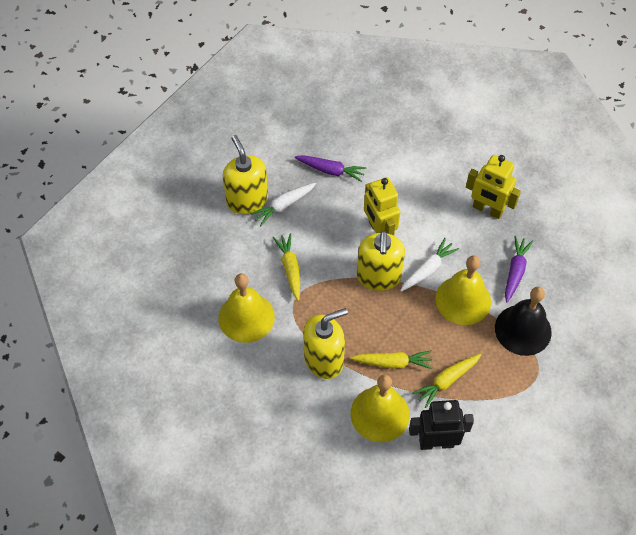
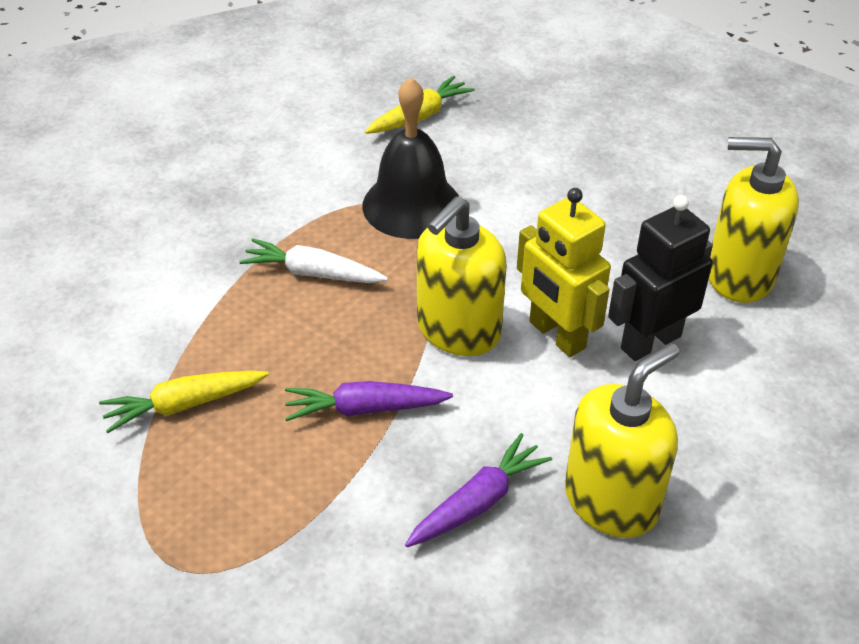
white carrot: [250,183,316,226] [400,238,459,292] = 2 -> [239,238,388,283] = 1
yellow bell: [219,273,275,343] [350,375,410,442] [435,255,491,325] = 3 -> none = 0
yellow carrot: [273,233,300,301] [351,350,433,369] [412,354,481,408] = 3 -> [99,371,269,433] [365,76,475,134] = 2
yellow robot: [364,177,400,236] [466,155,521,219] = 2 -> [517,188,611,357] = 1

